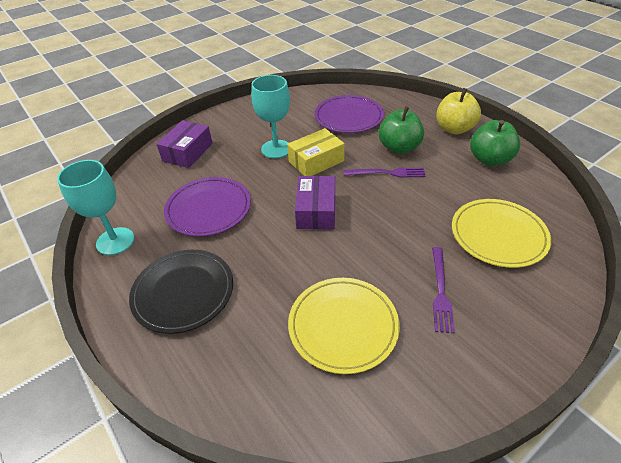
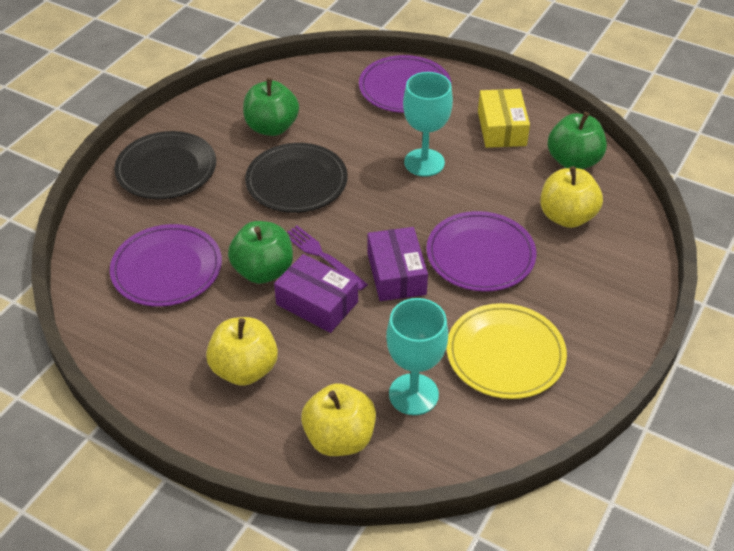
black plate: [129,250,233,334] = 1 -> [114,131,216,199] [245,143,348,213] = 2
green apple: [379,106,424,154] [470,120,520,166] = 2 -> [228,221,293,284] [243,78,299,136] [547,112,607,169] = 3
purple fork: [344,168,426,178] [432,247,455,333] = 2 -> [287,226,368,290] = 1
purple plate: [164,177,251,237] [314,95,384,133] = 2 -> [110,224,222,307] [359,55,451,113] [426,211,536,292] = 3
yellow apple: [436,88,481,135] = 1 -> [206,317,278,386] [301,383,376,456] [540,166,603,228] = 3
yellow plate: [288,278,400,374] [452,199,551,268] = 2 -> [447,303,567,399] = 1

